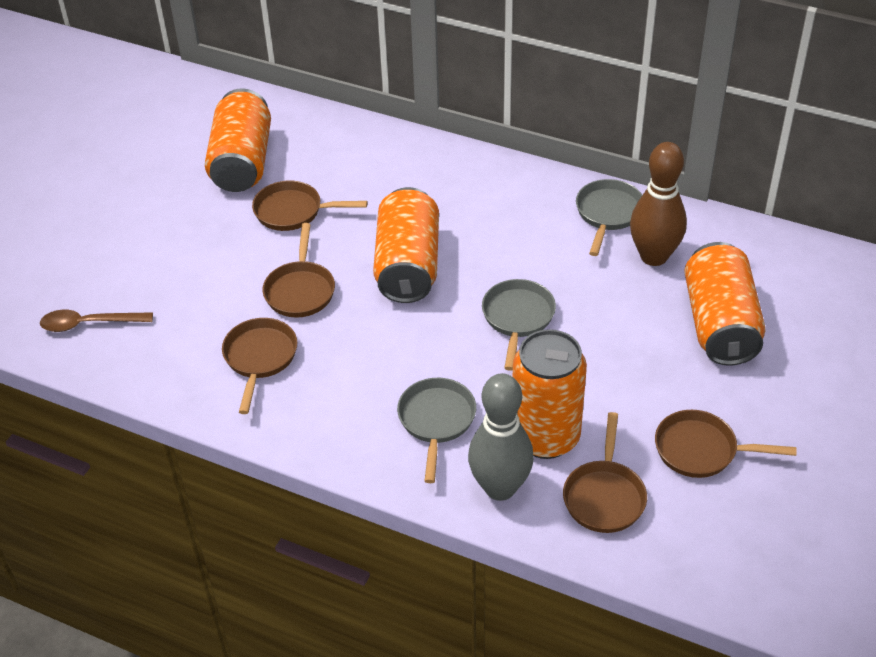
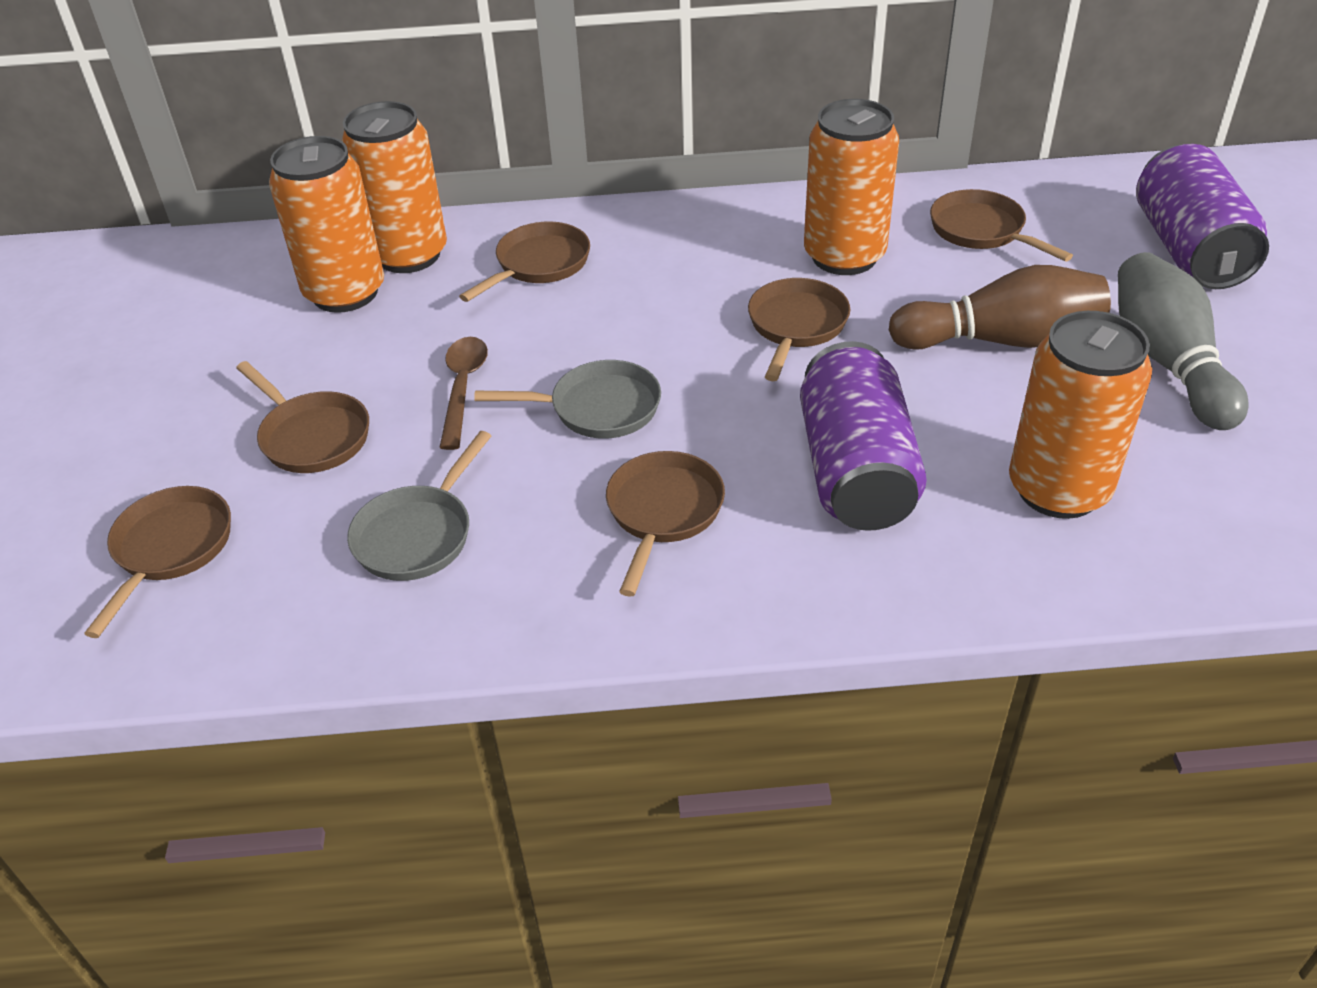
brown pan: [222,318,297,414] [252,181,368,231] [262,223,335,318] [563,412,647,533] [655,410,797,478] = 5 -> [84,486,231,638] [236,361,369,473] [459,222,590,302] [606,451,725,597] [748,278,850,381] [930,189,1073,262] = 6
grey pan: [397,378,476,483] [482,279,556,371] [576,179,642,256] = 3 -> [347,431,491,581] [474,360,661,439] = 2
purple can: none = 0 -> [800,341,927,531] [1136,144,1269,289] = 2

